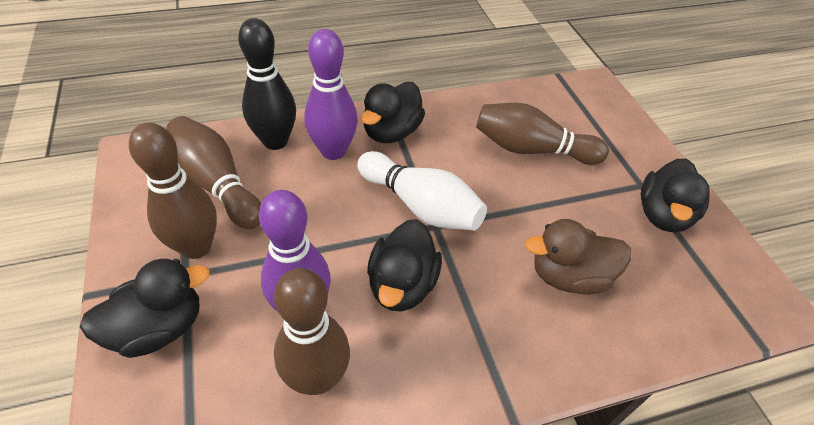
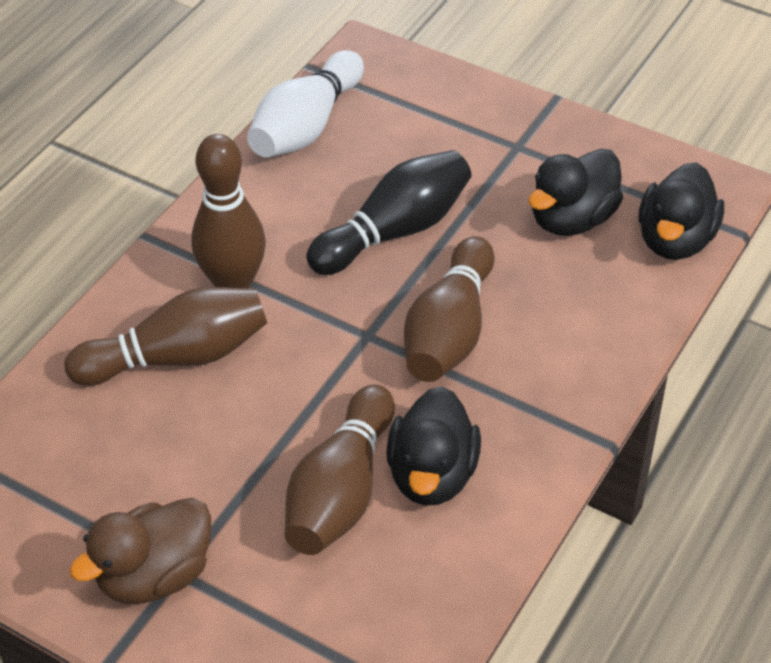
black duck: [80,259,210,358] [361,82,425,143] [367,219,442,312] [641,159,710,233] = 4 -> [386,386,481,506] [529,149,623,236] [639,162,724,260] = 3
purple bowling pin: [259,190,331,311] [304,29,357,160] = 2 -> none = 0

